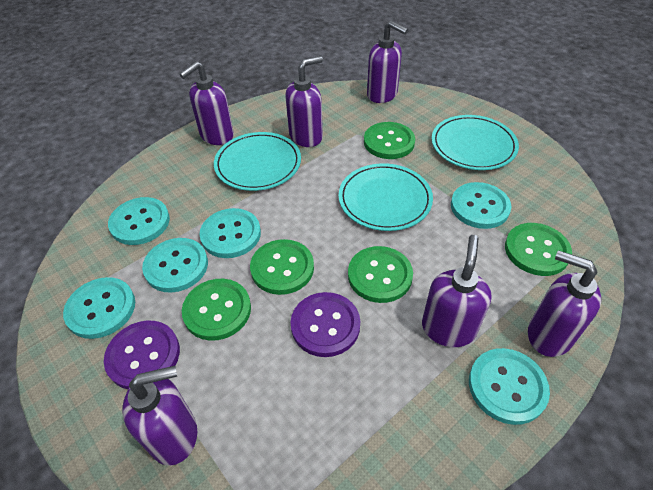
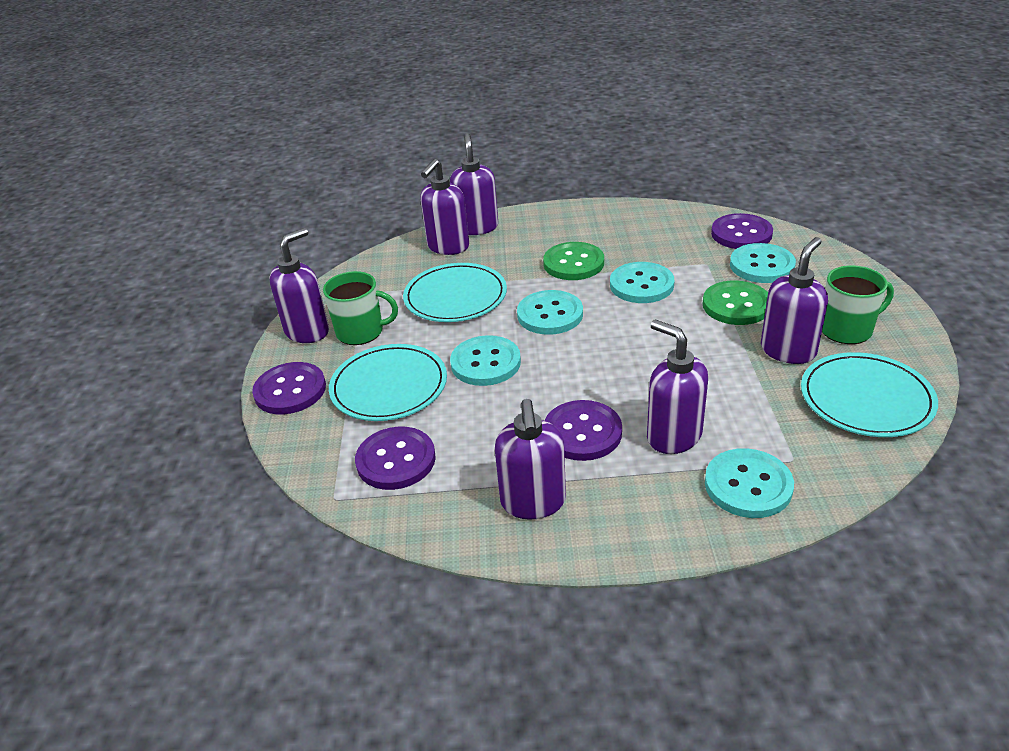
green button: [182,279,251,341] [250,239,314,295] [348,246,413,303] [364,122,415,159] [505,223,572,276] = 5 -> [543,242,604,280] [702,281,768,325] = 2
green mug: none = 0 -> [323,271,398,345] [822,265,894,344] = 2
purple button: [104,321,180,389] [291,292,360,357] = 2 -> [252,362,326,414] [355,427,436,490] [544,400,622,461] [711,213,773,249] = 4
turquoise button: [63,277,135,339] [108,197,170,245] [142,238,208,293] [199,208,261,258] [451,182,511,229] [469,348,550,425] = 6 -> [450,335,521,386] [517,290,583,335] [610,262,674,303] [705,448,794,518] [730,243,796,283] = 5

